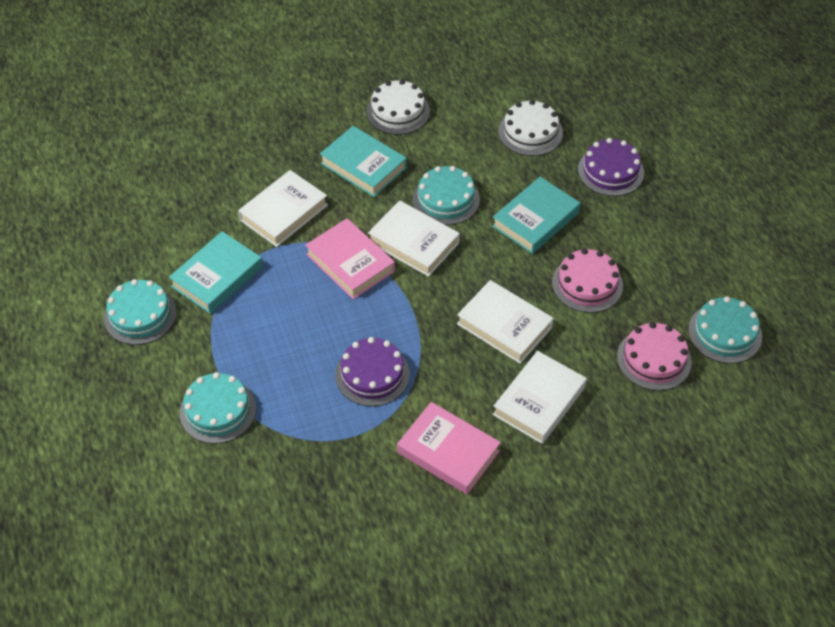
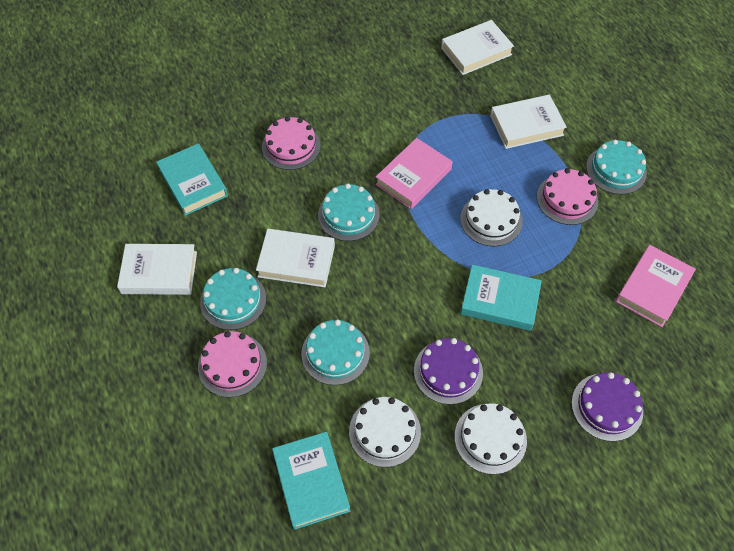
pink cake: [552,248,623,313] [617,322,692,391] = 2 -> [198,331,267,398] [262,117,320,170] [537,168,598,225] = 3
white cake: [366,79,430,135] [498,100,563,156] = 2 -> [349,397,421,467] [454,403,527,474] [460,189,523,247] = 3

